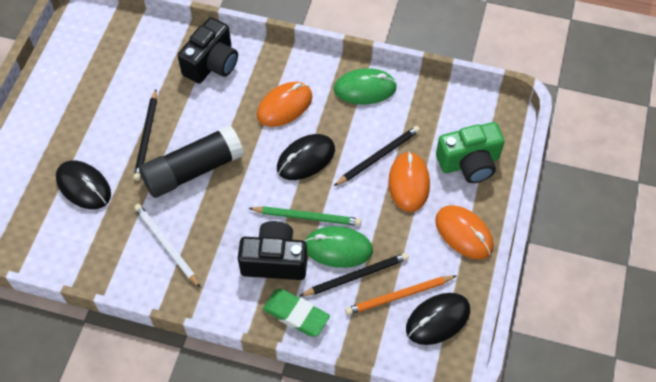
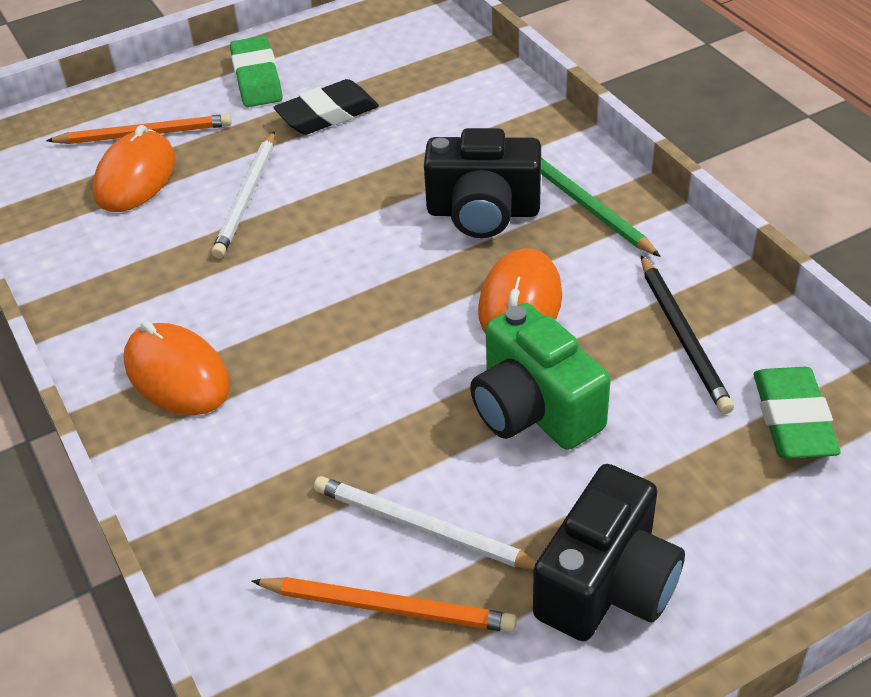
black eraser: none = 0 -> [273,79,379,135] = 1
black glue stick: [139,125,244,198] = 1 -> none = 0
black mouse: [56,160,111,209] [277,134,335,180] [406,293,470,345] = 3 -> none = 0
black pencil: [133,89,157,181] [300,253,409,296] [334,126,420,186] = 3 -> [641,255,734,414] = 1
green eraser: [263,289,330,337] = 1 -> [230,36,282,107] [753,367,841,459] = 2
green mouse: [305,226,373,268] [334,68,397,104] = 2 -> none = 0
orange pencil: [345,275,456,315] = 1 -> [46,114,232,144] [251,577,517,632] = 2
white pencil: [134,204,201,288] = 1 -> [212,131,275,258] [314,476,537,570] = 2

